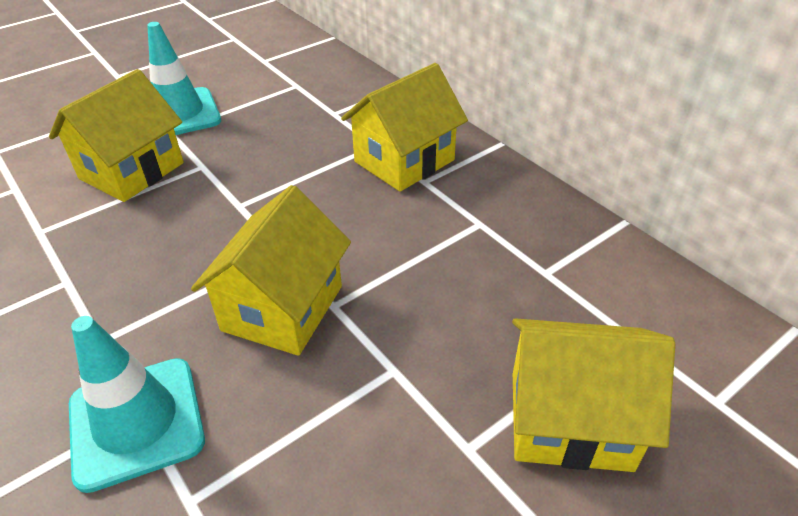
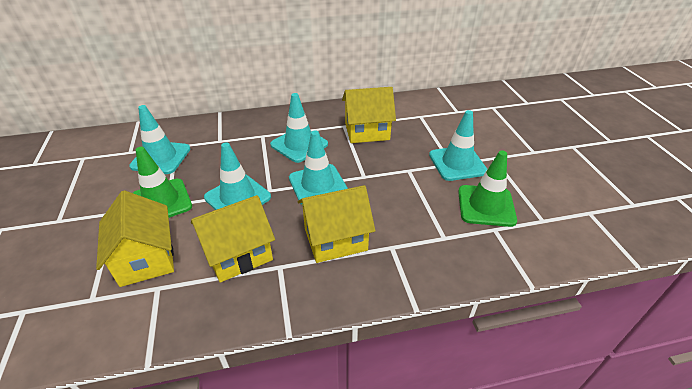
green traffic cone: none = 0 -> [133,147,192,218] [458,150,517,227] = 2
turquoise traffic cone: [69,316,205,493] [147,22,221,135] = 2 -> [129,105,190,174] [204,142,271,210] [270,93,328,163] [289,130,348,205] [429,110,487,181] = 5

